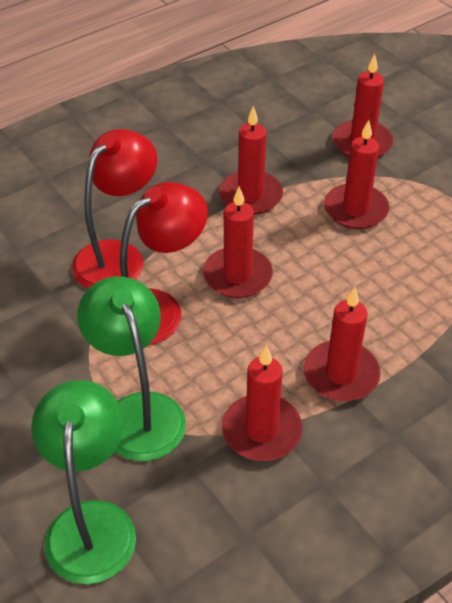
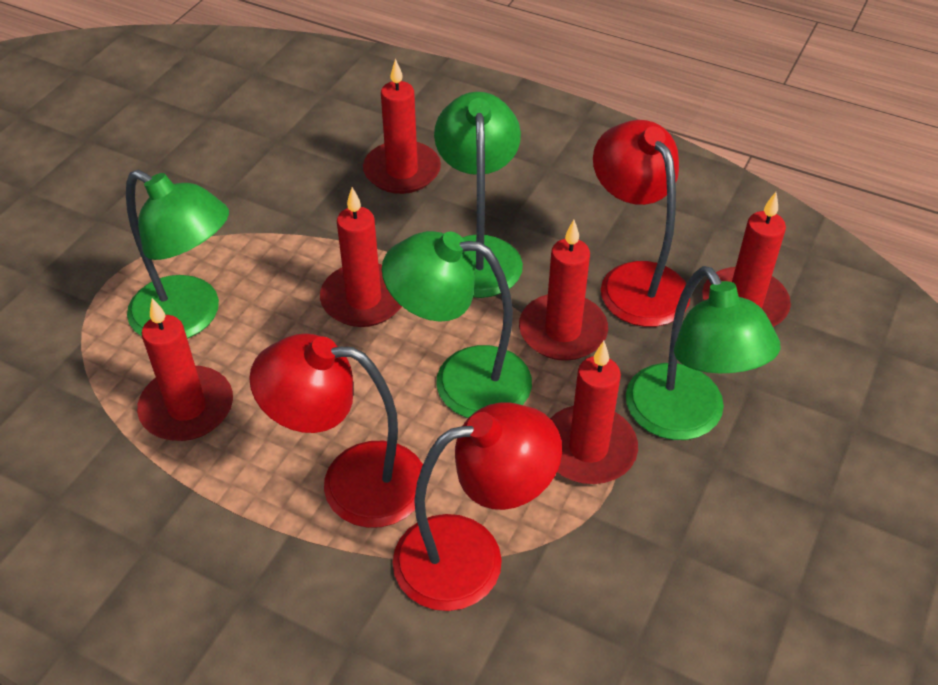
green lamp: [31,380,136,584] [77,276,186,461] = 2 -> [126,170,229,339] [382,231,532,418] [434,92,523,298] [626,266,781,440] = 4
red lamp: [72,129,157,289] [120,182,208,345] = 2 -> [249,333,423,528] [393,402,562,611] [593,120,690,327] = 3

